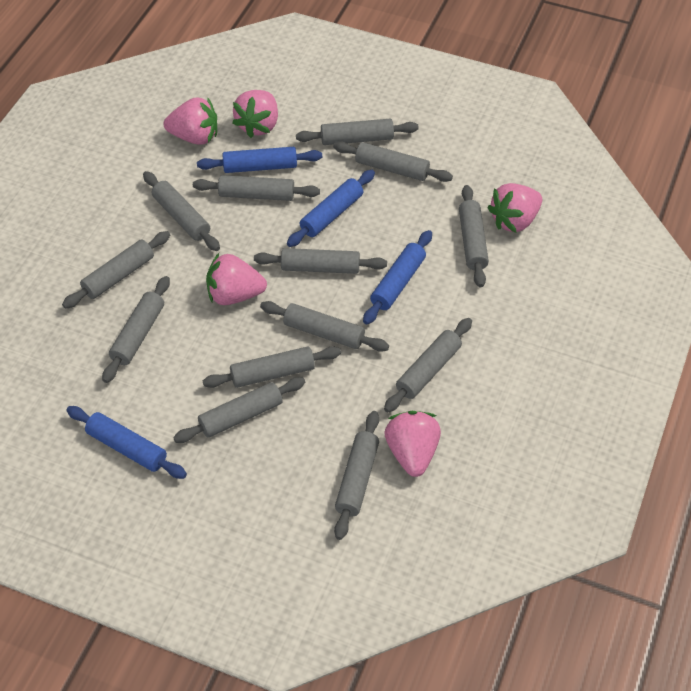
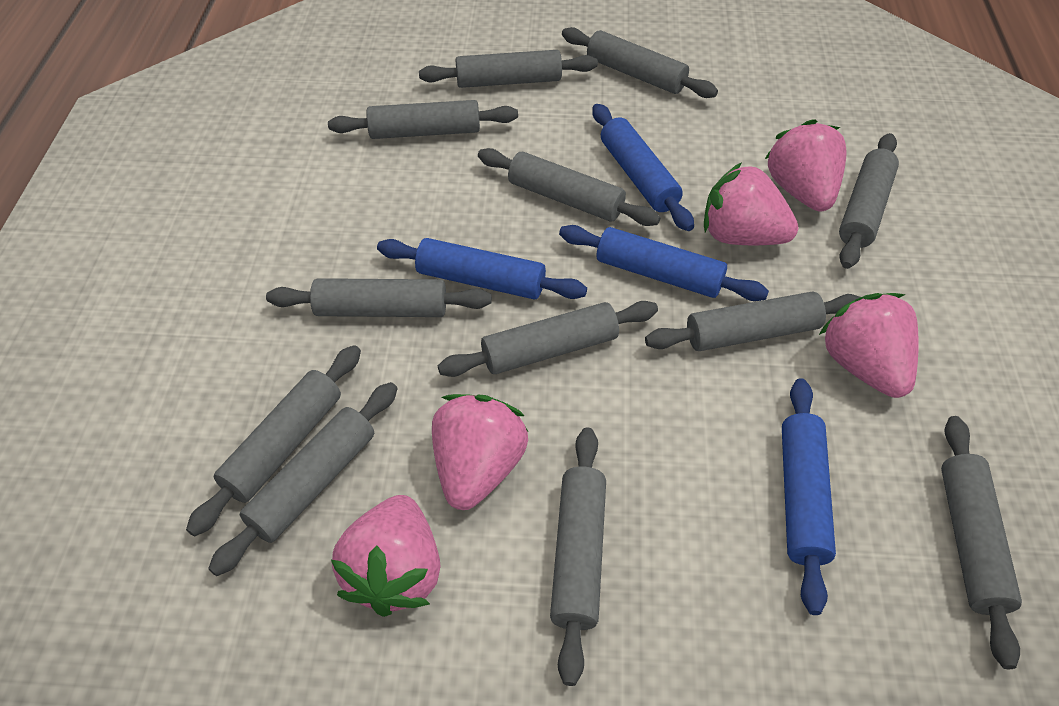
grey rolling pin: [62,231,170,309] [102,276,170,383] [143,171,220,251] [173,377,305,443] [193,175,320,201] [203,346,341,388] [254,248,387,274] [260,301,389,352] [296,119,419,145] [333,142,453,182] [334,411,379,540] [384,318,472,412] [459,185,489,288] = 13 -> [186,345,361,536] [208,382,397,576] [266,278,492,317] [328,100,518,139] [419,50,598,88] [438,301,658,377] [478,148,660,226] [550,428,606,686] [562,27,718,98] [645,291,860,351] [839,133,899,269] [941,416,1022,669] = 12

